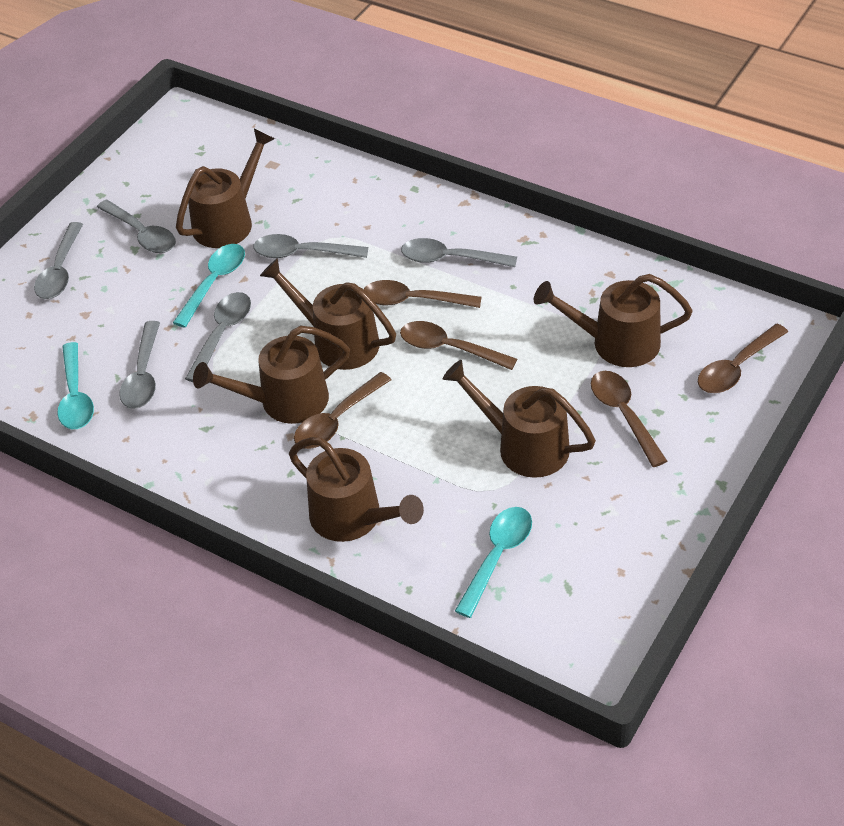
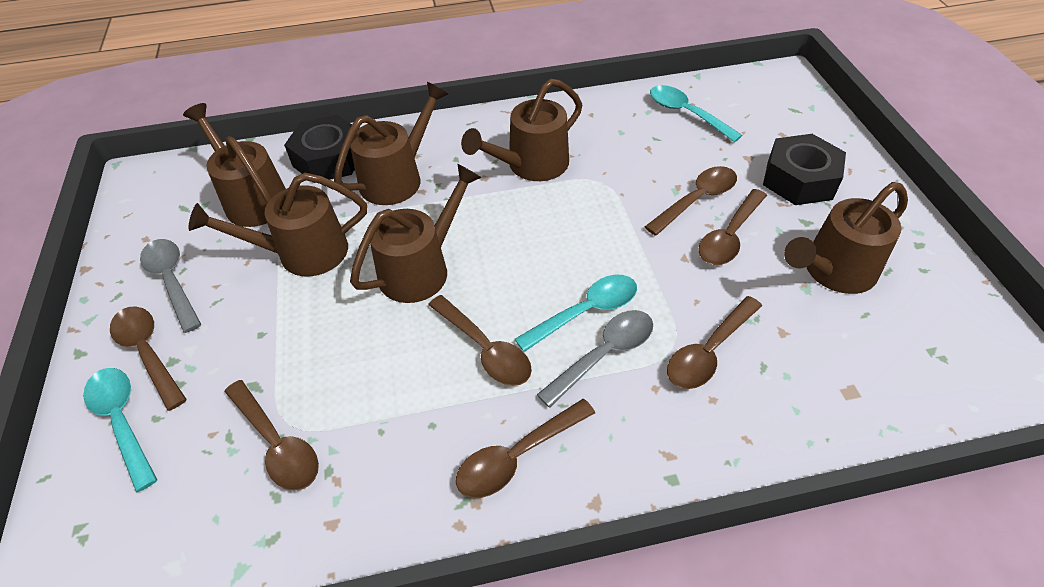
black nut: none = 0 -> [284,115,355,183] [763,134,846,205] = 2
brown spoon: [294,372,391,449] [364,280,482,308] [400,321,517,370] [591,371,667,467] [698,324,788,393] = 5 -> [110,306,187,411] [224,380,319,491] [428,295,532,386] [456,399,595,498] [645,166,737,236] [667,296,762,389] [698,189,767,265] = 7
grey spoon: [34,222,83,299] [97,199,176,253] [119,321,160,409] [185,292,251,382] [253,234,368,258] [401,238,517,267] = 6 -> [140,239,201,333] [537,310,653,408] = 2

